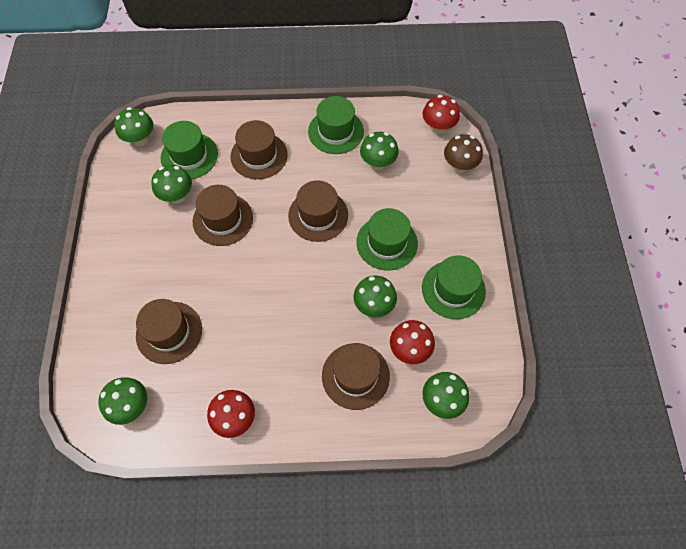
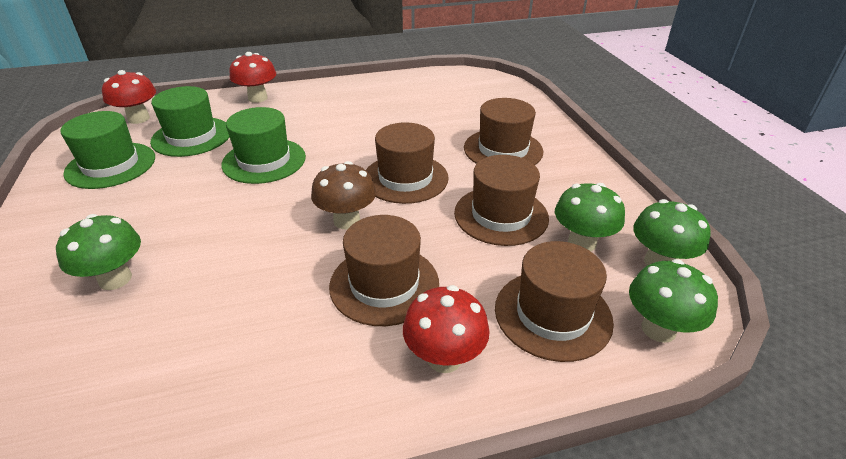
green hat: [161,121,218,179] [308,96,364,154] [356,208,418,271] [422,255,486,319] = 4 -> [60,111,155,189] [150,86,229,157] [221,107,306,184] = 3
green mushroom: [98,377,147,425] [114,107,153,146] [151,165,192,204] [353,275,397,318] [360,132,399,170] [422,372,470,419] = 6 -> [56,214,141,290] [555,183,625,251] [629,259,718,343] [633,199,711,266] = 4

